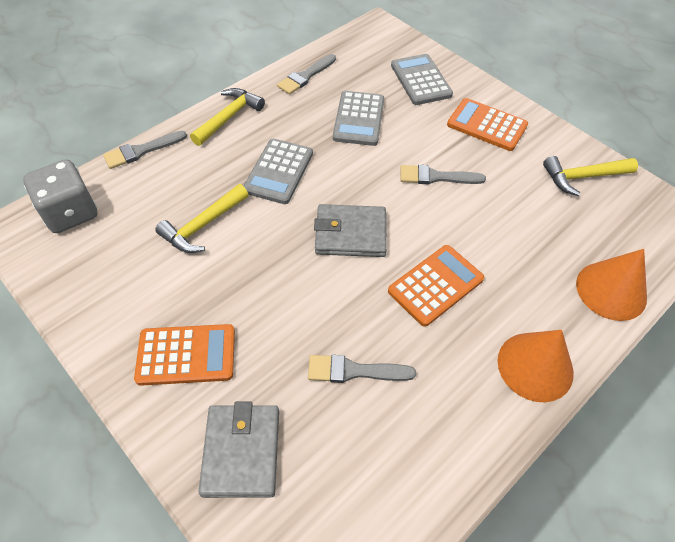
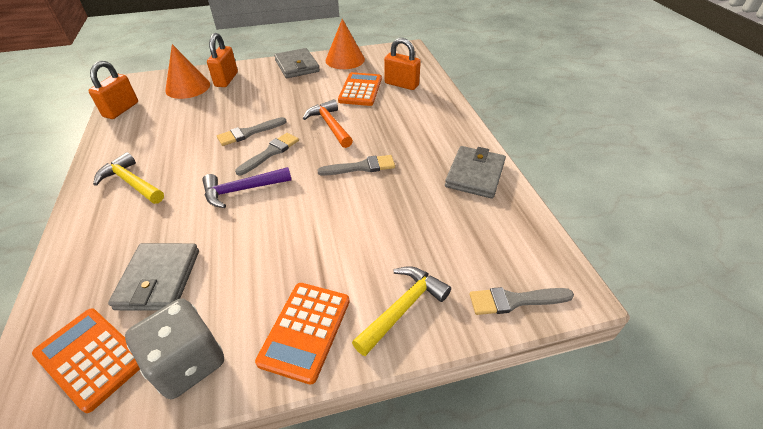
grey calculator: [243,139,313,204] [333,91,384,146] [391,54,453,105] = 3 -> none = 0
grey wallet: [198,402,279,498] [314,204,387,257] = 2 -> [108,243,199,311] [274,48,320,78] [445,146,506,199] = 3
orange hammer: none = 0 -> [303,99,353,148] = 1
orange padlock: none = 0 -> [88,61,138,119] [207,33,238,87] [384,38,421,90] = 3
purple hammer: none = 0 -> [202,167,291,208] = 1
yellow hammer: [155,184,249,253] [190,88,265,146] [543,156,638,196] = 3 -> [93,152,164,204] [352,266,451,356] = 2

